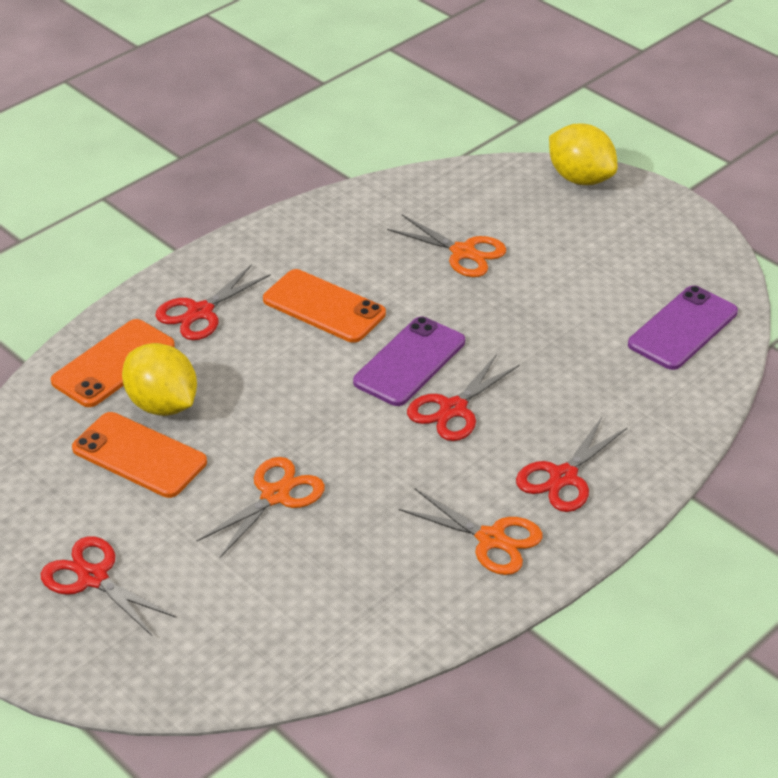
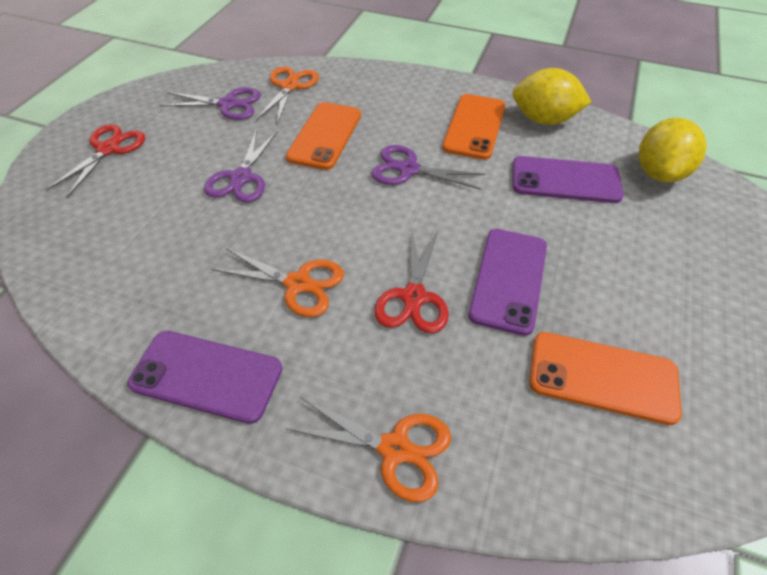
purple phone: [353,316,465,406] [628,286,738,370] = 2 -> [127,331,282,424] [468,229,547,336] [512,156,624,203] = 3
purple scissors: none = 0 -> [160,87,261,120] [204,129,278,202] [371,145,485,190] = 3
red scissors: [41,536,176,636] [155,264,271,340] [407,354,520,441] [516,417,628,512] = 4 -> [46,124,145,198] [374,231,449,333] = 2

